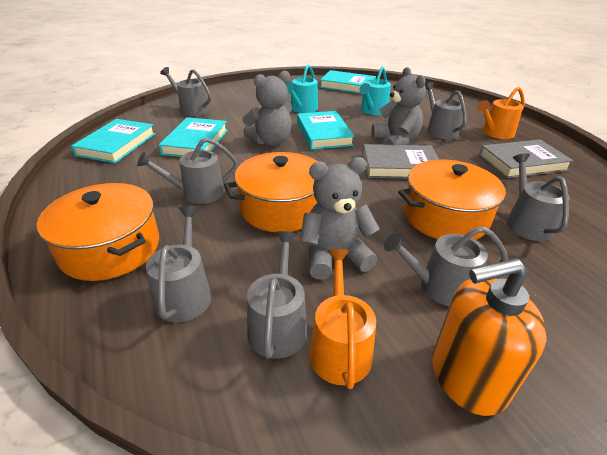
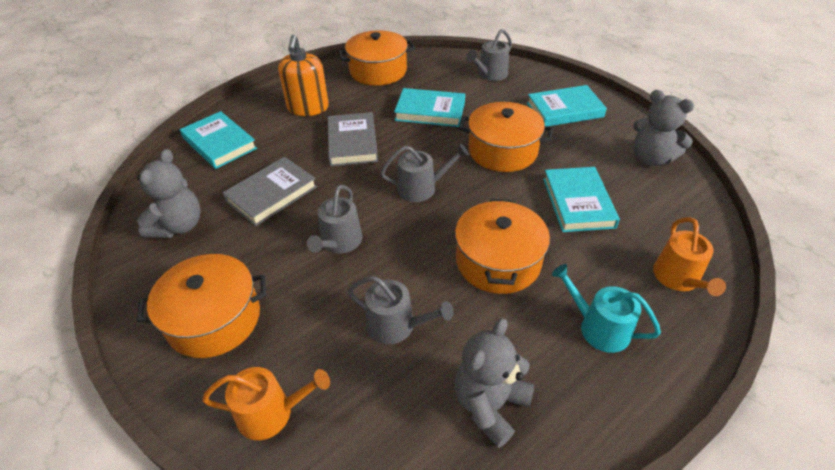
grey watering can: [137,137,238,204] [146,206,211,322] [160,67,211,116] [247,231,307,359] [384,226,508,306] [425,82,467,139] [507,153,570,241] = 7 -> [307,185,362,254] [348,276,454,344] [380,144,469,202] [466,29,512,81] = 4
orange pot: [37,183,159,281] [224,152,318,232] [398,160,508,240] = 3 -> [137,254,266,358] [338,30,415,86] [455,199,550,294] [459,102,553,172] = 4
turquoise watering can: [285,64,318,113] [359,67,391,115] = 2 -> [552,264,661,353] = 1

